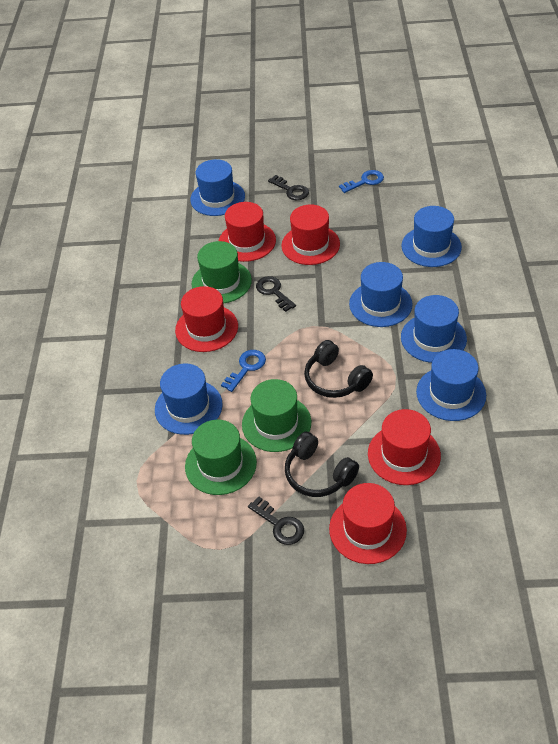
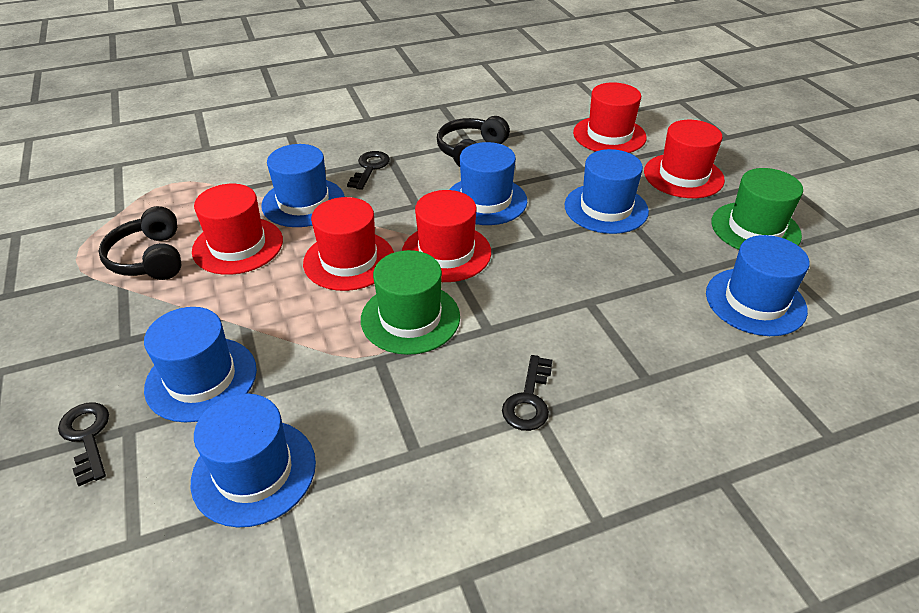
blue key: [221,350,266,392] [339,170,384,193] = 2 -> none = 0
green hat: [185,420,257,495] [191,241,252,304] [242,379,311,452] = 3 -> [361,250,460,355] [711,168,803,250] = 2

